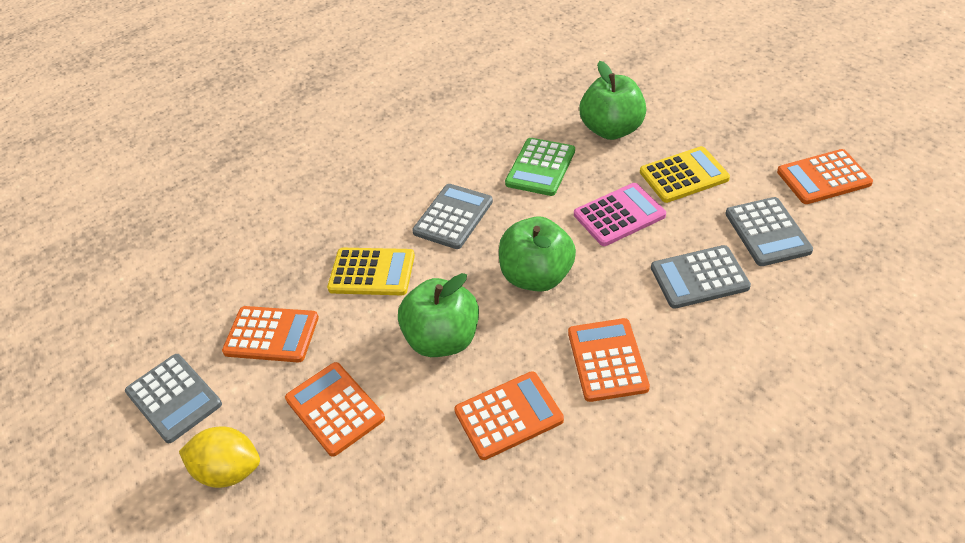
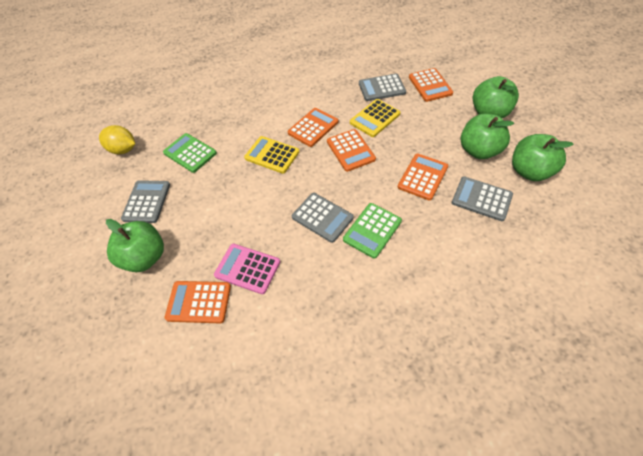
green apple: [398,273,479,357] [499,217,576,292] [579,61,646,140] = 3 -> [106,219,164,272] [461,114,514,159] [473,76,519,119] [512,134,574,181] = 4
green calculator: [505,138,575,196] = 1 -> [163,133,217,173] [343,203,402,259] = 2

